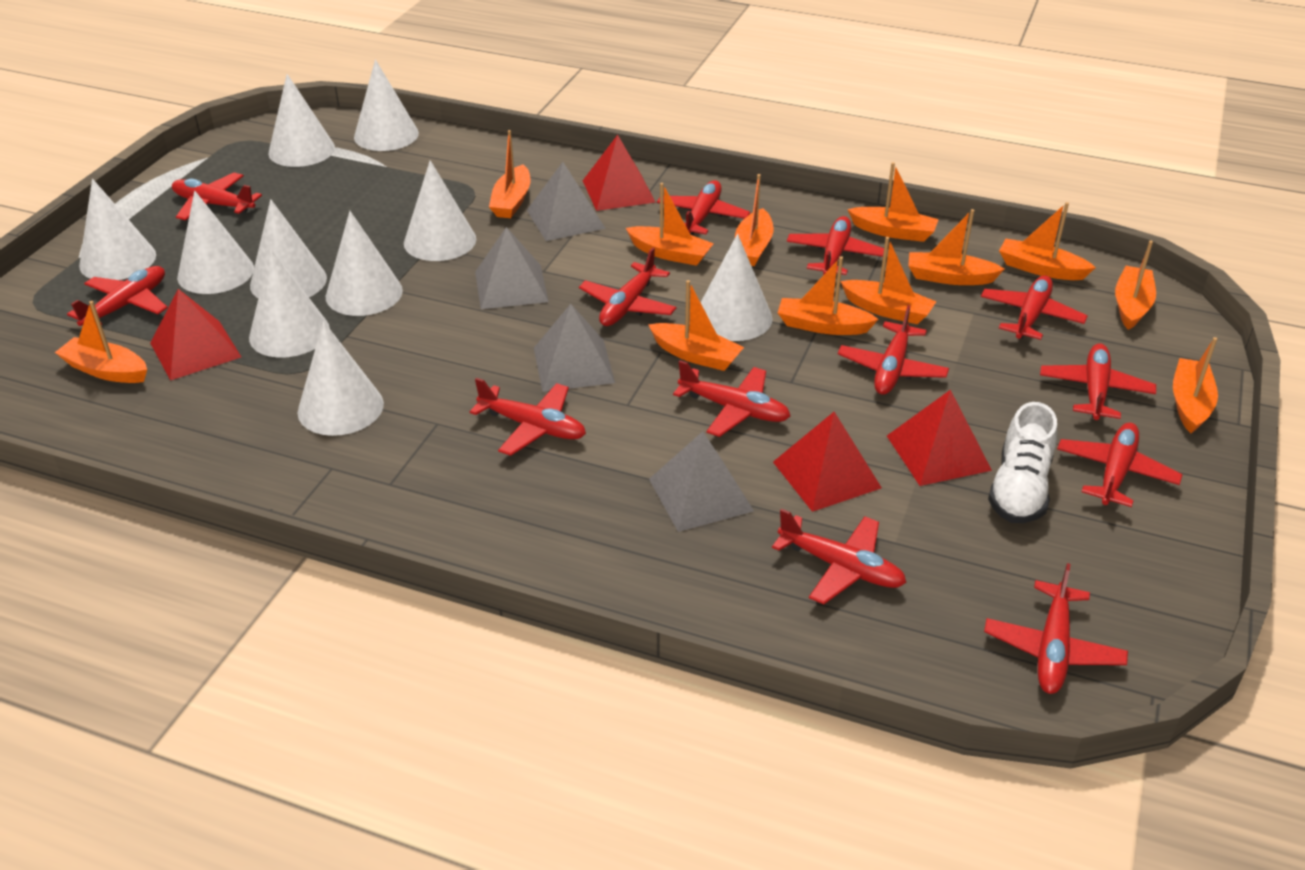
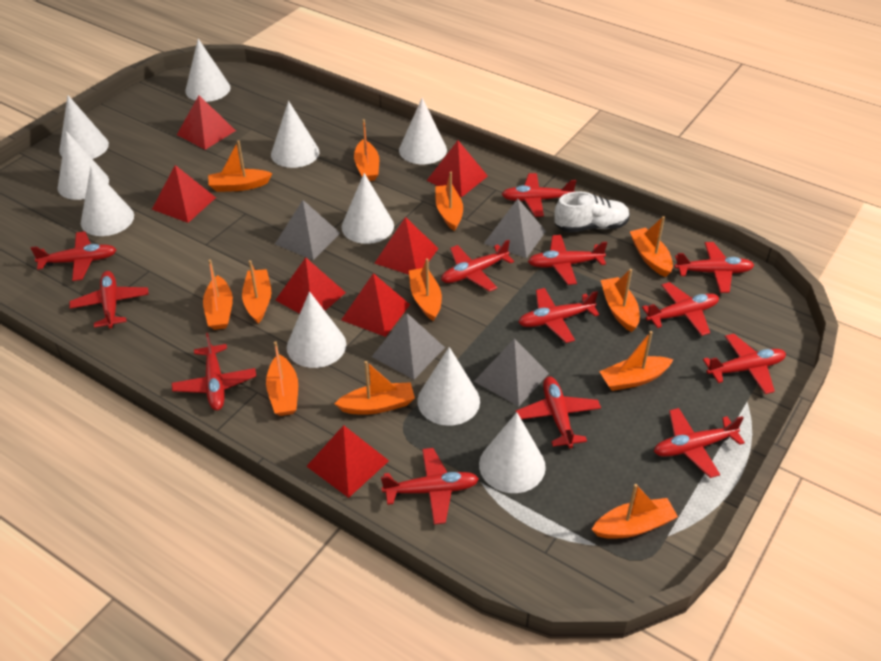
red pyramid: [150,289,241,380] [583,135,656,211] [773,412,882,512] [887,390,992,486] = 4 -> [152,165,216,223] [177,96,236,150] [275,257,346,314] [306,425,389,498] [341,273,410,337] [374,217,439,275] [427,141,488,198] = 7

